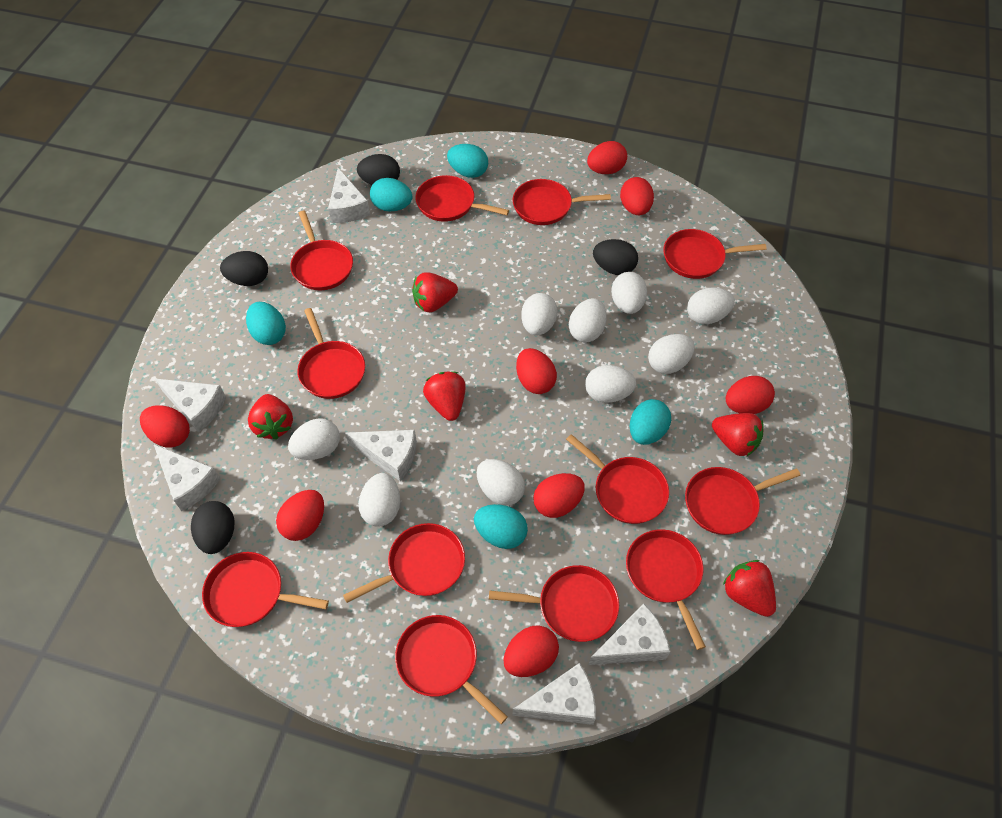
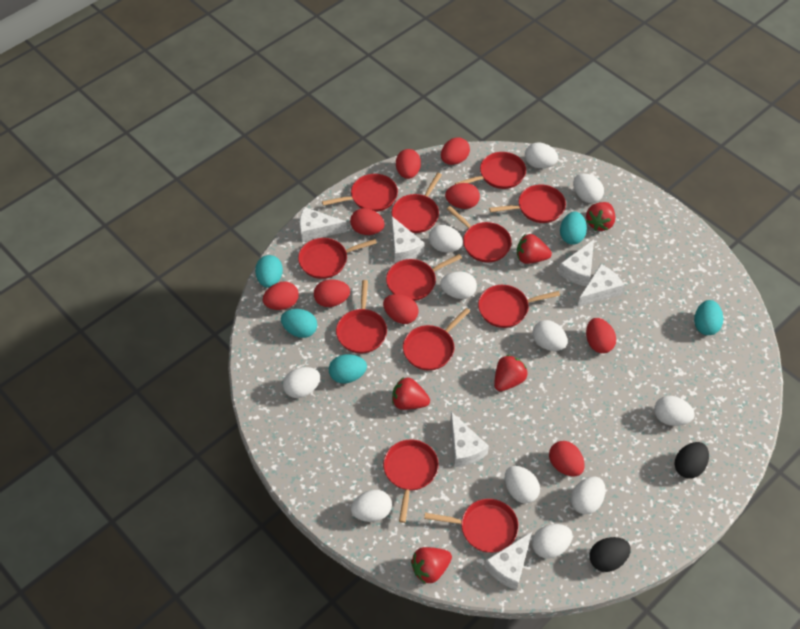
black egg: [191,501,235,554] [220,251,268,286] [357,154,400,185] [593,239,638,275] = 4 -> [589,537,631,572] [675,442,709,479] = 2
red egg: [140,405,190,447] [276,490,324,541] [503,625,559,677] [516,348,557,394] [533,473,585,518] [587,141,627,174] [620,177,654,215] [726,376,775,414] = 8 -> [263,281,299,310] [314,279,350,307] [350,208,385,235] [383,294,418,324] [396,149,421,179] [441,137,470,165] [445,183,480,209] [549,441,585,476] [586,318,616,353] = 9
white egg: [288,418,340,460] [358,473,400,527] [477,459,525,506] [521,293,558,336] [569,298,607,343] [585,365,636,403] [611,272,647,314] [648,334,695,374] [687,287,735,324] = 9 -> [283,367,320,398] [351,490,392,522] [429,225,463,252] [440,271,477,299] [505,466,540,503] [525,143,558,168] [532,320,568,351] [532,524,573,559] [571,476,606,514] [573,174,604,203] [654,396,695,426] = 11

